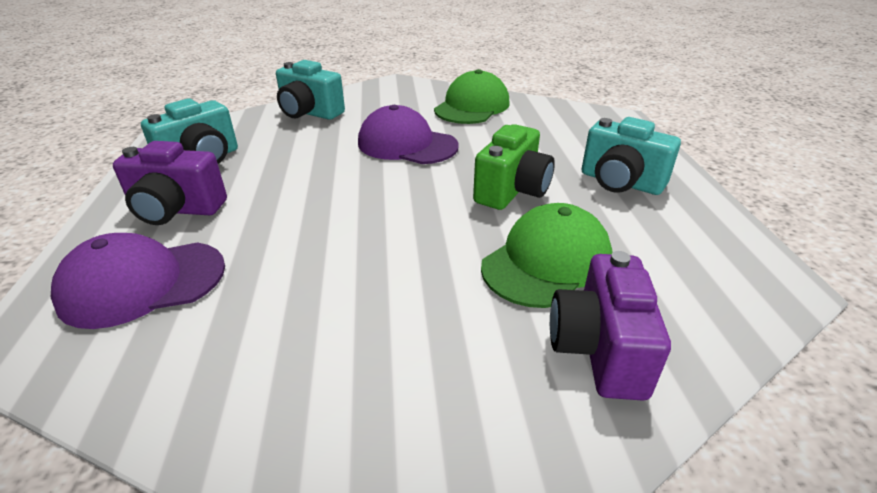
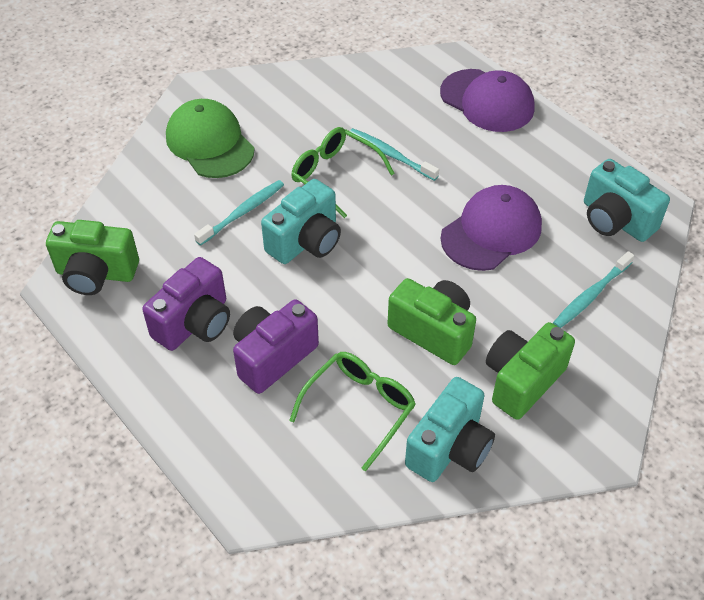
green camera: [473,124,555,210] = 1 -> [46,220,139,295] [387,278,476,365] [486,322,575,420] = 3
green cap: [434,69,510,124] [481,203,612,308] = 2 -> [166,99,255,178] = 1
green glasses: none = 0 -> [289,352,416,471] [291,127,395,218] = 2
turquoise toothbrush: none = 0 -> [194,180,284,246] [350,128,439,181] [553,251,634,328] = 3

